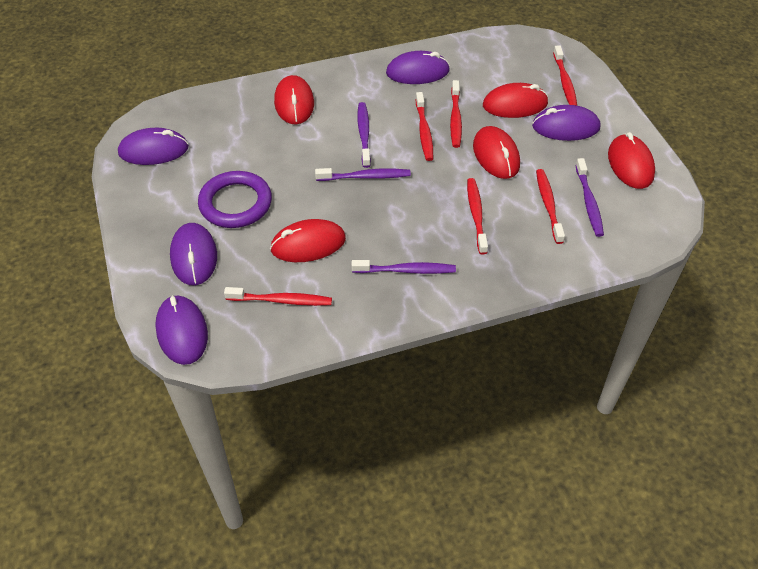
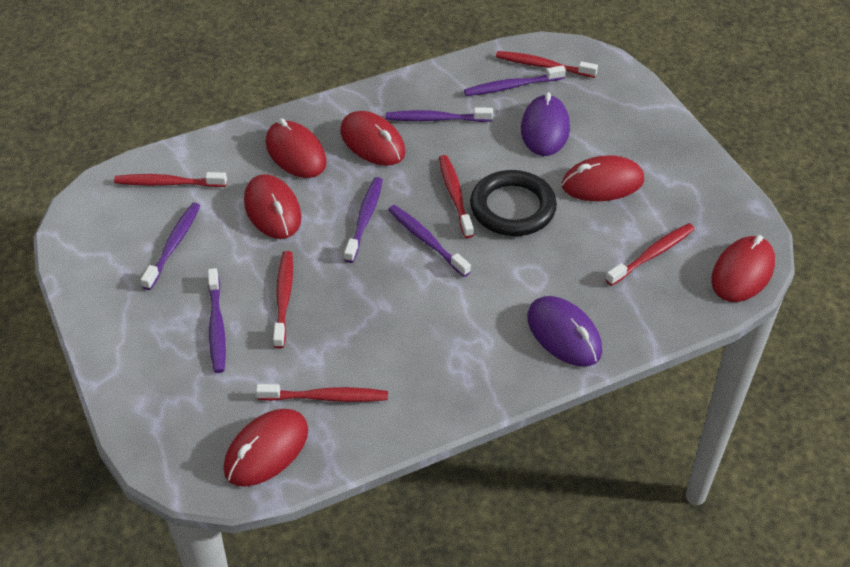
black ring: none = 0 -> [470,170,557,236] = 1
purple mouse: [118,128,189,165] [155,295,208,365] [170,223,217,285] [386,51,450,84] [532,105,600,141] = 5 -> [521,92,570,156] [527,296,602,366] = 2
purple ring: [198,171,272,228] = 1 -> none = 0
purple toothbrush: [315,168,411,181] [351,260,456,274] [358,102,371,168] [575,158,604,237] = 4 -> [141,203,200,290] [208,268,226,373] [344,177,383,263] [385,107,493,122] [388,205,471,277] [464,65,566,96] = 6
red mouse: [270,219,346,262] [274,75,314,124] [473,126,520,179] [483,83,548,118] [608,132,655,189] = 5 -> [224,409,308,487] [244,174,301,239] [266,118,327,178] [340,111,405,166] [562,155,644,201] [711,235,775,302] = 6

